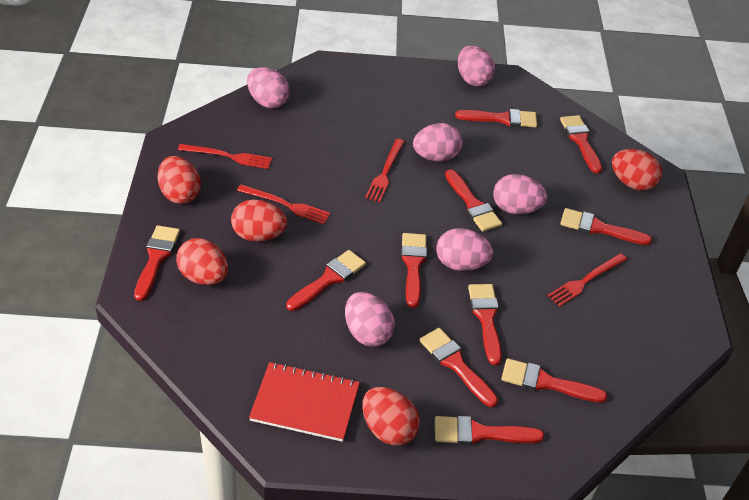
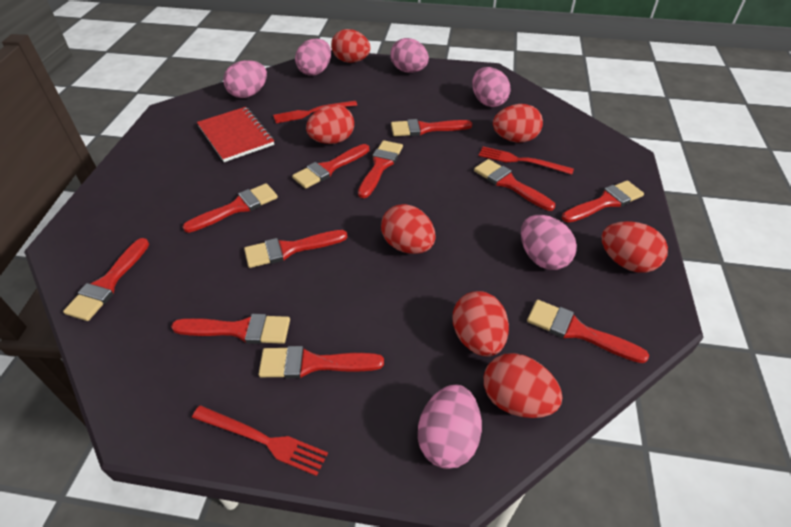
red egg: [158,156,201,204] [176,238,228,285] [231,199,287,242] [362,387,420,446] [612,149,662,191] = 5 -> [306,105,354,144] [331,29,370,63] [381,204,436,254] [453,291,509,357] [484,353,563,418] [493,104,543,142] [601,221,668,273] = 7
red fork: [178,144,272,169] [237,184,330,224] [365,139,405,202] [547,253,627,307] = 4 -> [192,405,328,476] [273,101,357,123] [479,147,574,175] = 3

